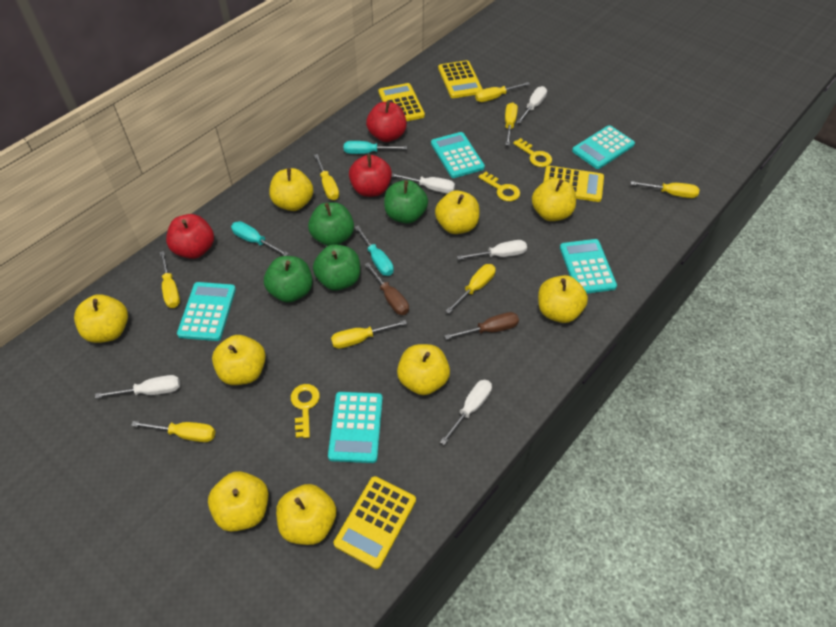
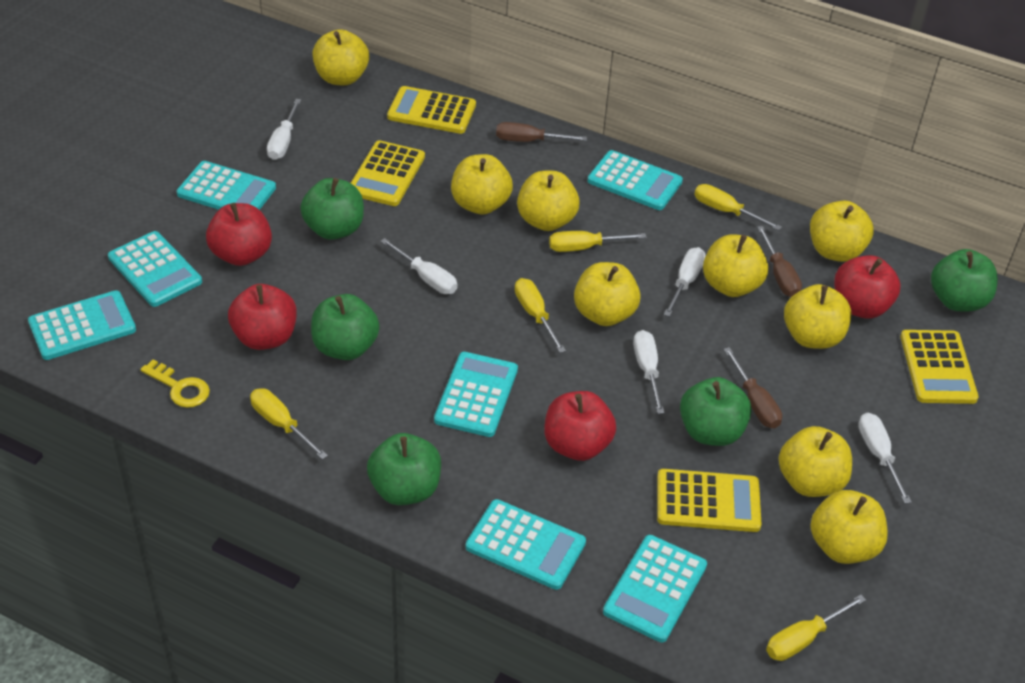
brown screwdriver: [365,262,409,315] [444,312,519,340] = 2 -> [496,122,587,142] [724,347,782,428] [757,226,802,297] = 3
green apple: [264,256,313,303] [308,202,354,246] [313,244,360,291] [384,180,428,224] = 4 -> [300,178,364,240] [311,294,380,360] [367,433,441,505] [680,377,752,446] [931,249,998,311] = 5
red apple: [166,214,214,259] [349,154,392,197] [366,101,407,142] = 3 -> [206,203,272,266] [228,284,297,350] [544,391,616,461] [834,255,901,319] = 4
turquoise calculator: [177,282,236,341] [328,392,383,463] [431,132,485,178] [560,239,617,294] [572,125,635,169] = 5 -> [28,290,136,360] [108,231,202,307] [177,161,276,210] [434,352,518,437] [466,499,586,590] [587,150,683,210] [603,535,707,643] = 7
turquoise screwdriver: [231,221,289,256] [344,141,407,154] [355,225,394,276] = 3 -> none = 0
yellow key: [291,384,320,438] [478,172,520,201] [513,138,552,167] = 3 -> [140,359,210,408] = 1
yellow screwdriver: [131,421,215,442] [159,251,180,308] [314,154,339,200] [331,320,407,349] [446,264,496,313] [475,82,530,102] [505,102,518,146] [631,181,699,198] = 8 -> [250,388,328,459] [515,278,566,353] [549,231,646,252] [694,184,782,230] [766,595,866,661] = 5

